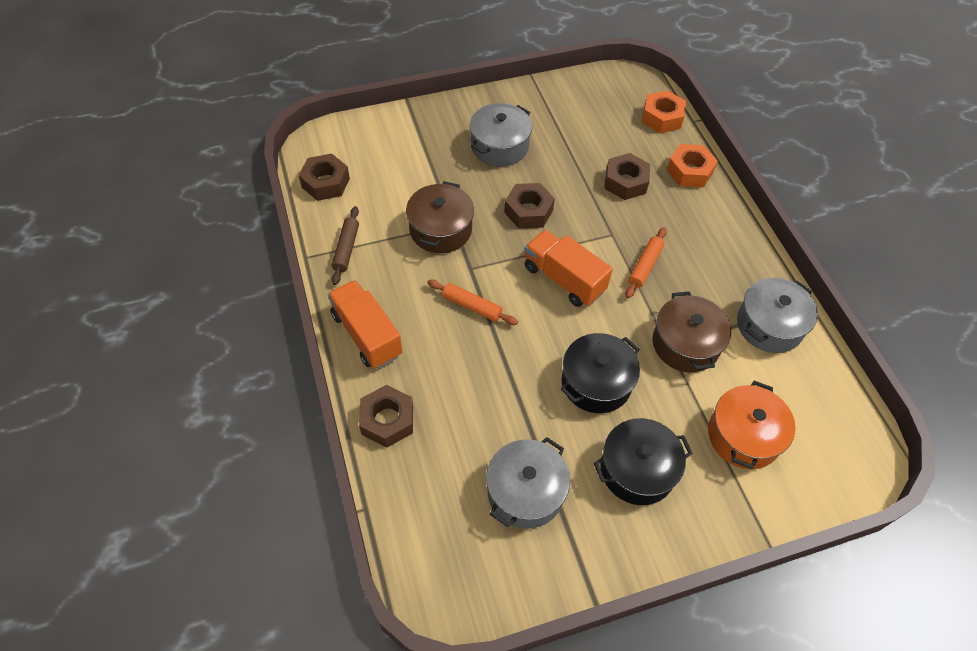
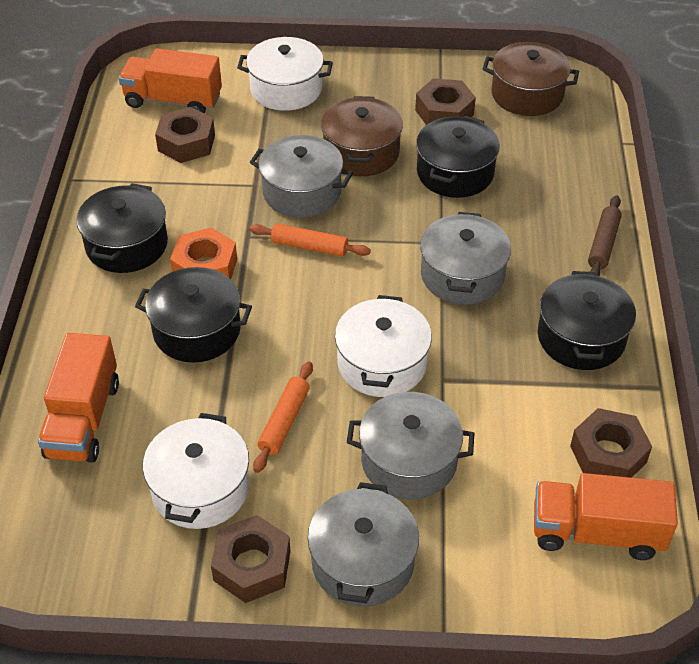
black pot: [560,333,640,413] [594,418,693,505] = 2 -> [76,183,168,273] [135,267,252,362] [416,116,500,198] [538,271,636,370] = 4
grey pot: [470,103,532,167] [486,437,570,529] [737,278,818,353] = 3 -> [250,135,353,218] [308,482,419,607] [347,392,474,499] [420,212,511,305] = 4
orange nut: [642,90,686,133] [666,144,718,188] = 2 -> [170,227,237,279] = 1
orange pot: [708,381,795,469] = 1 -> none = 0
orange truck: [328,280,402,369] [525,230,613,307] = 2 -> [38,333,119,463] [119,48,222,113] [534,473,678,560] = 3
white pot: none = 0 -> [143,413,249,529] [237,37,333,111] [335,295,432,397] = 3

